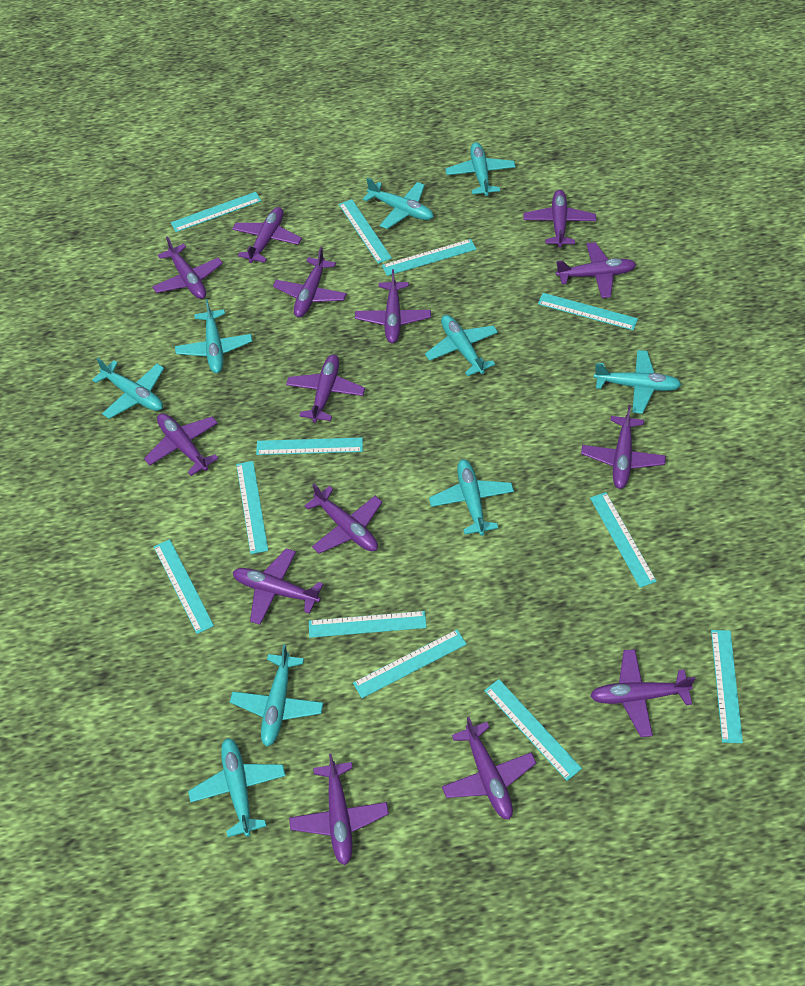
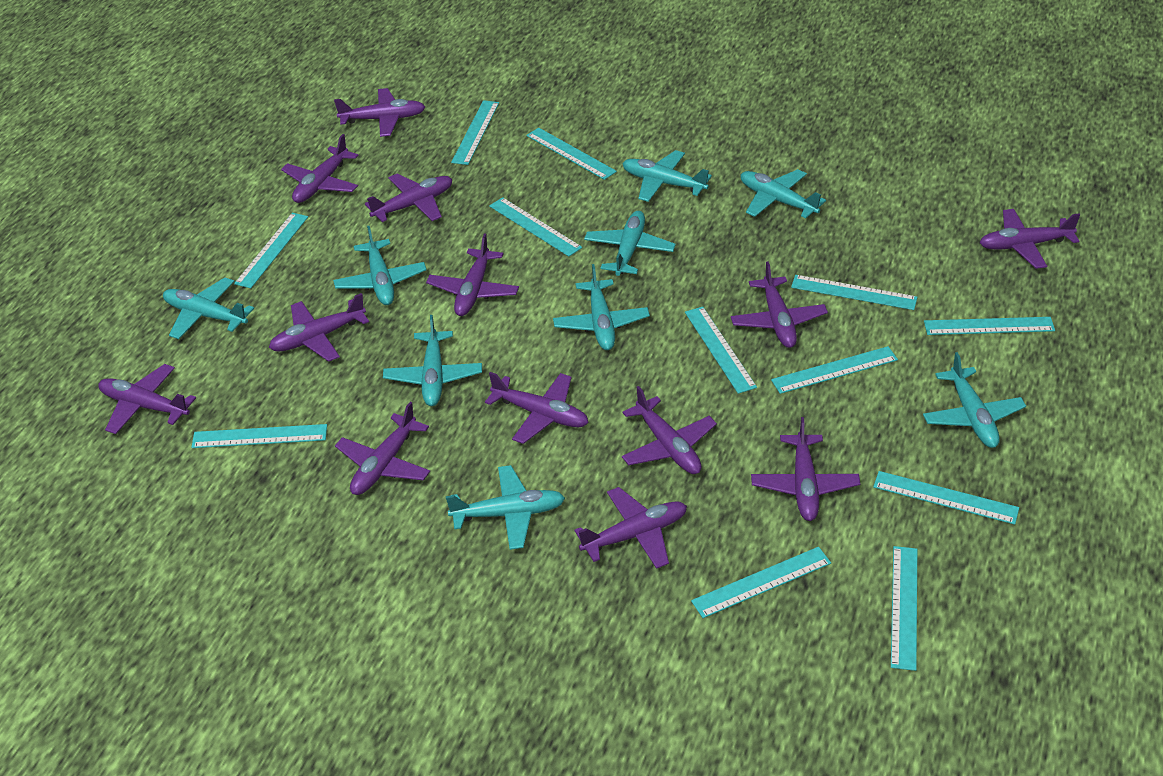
purple plane: [144,413,219,476] [152,236,223,299] [232,207,302,263] [233,548,323,625] [273,247,347,318] [286,354,365,423] [289,754,389,865] [305,483,382,554] [355,269,431,343] [442,717,536,820] [523,190,596,247] [556,242,636,298] [581,405,666,489] [590,649,695,737] = 14 -> [98,364,196,434] [269,293,369,362] [281,134,359,203] [334,88,425,137] [335,402,430,495] [365,173,452,222] [426,234,519,316] [485,372,589,444] [575,487,687,569] [622,386,717,474] [731,262,828,348] [751,417,860,521] [980,209,1080,269] = 13

